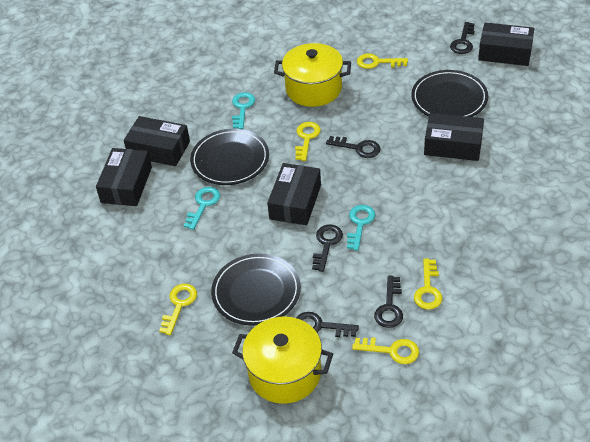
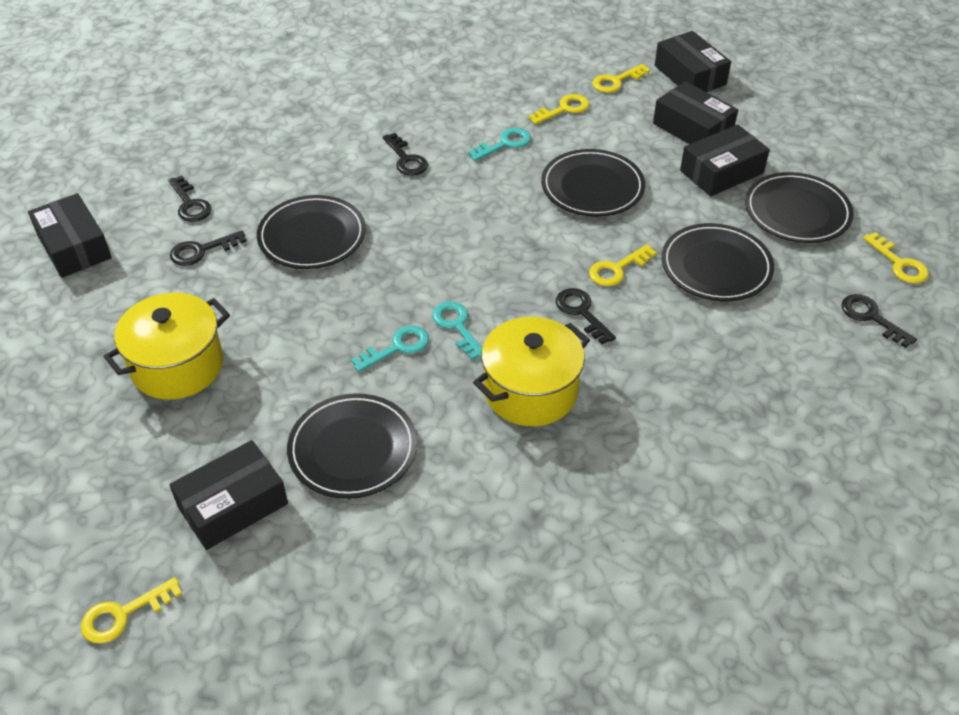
black plate: [190,129,269,185] [211,254,301,326] [411,70,488,117] = 3 -> [257,195,366,269] [287,393,417,499] [541,149,645,217] [661,223,774,301] [745,172,854,243] = 5

